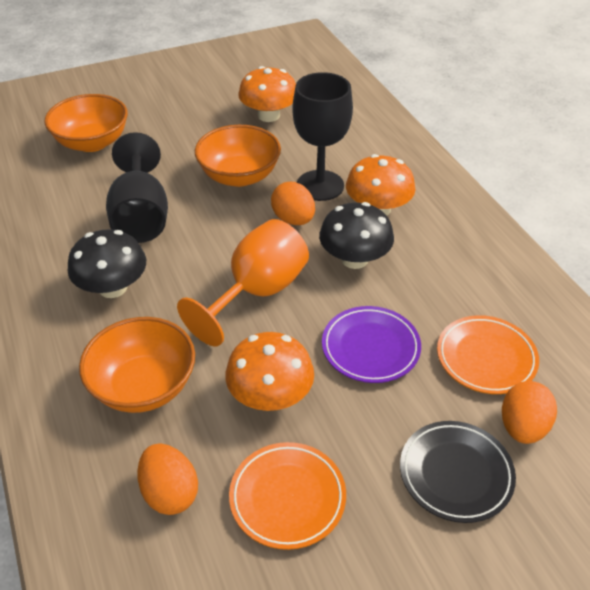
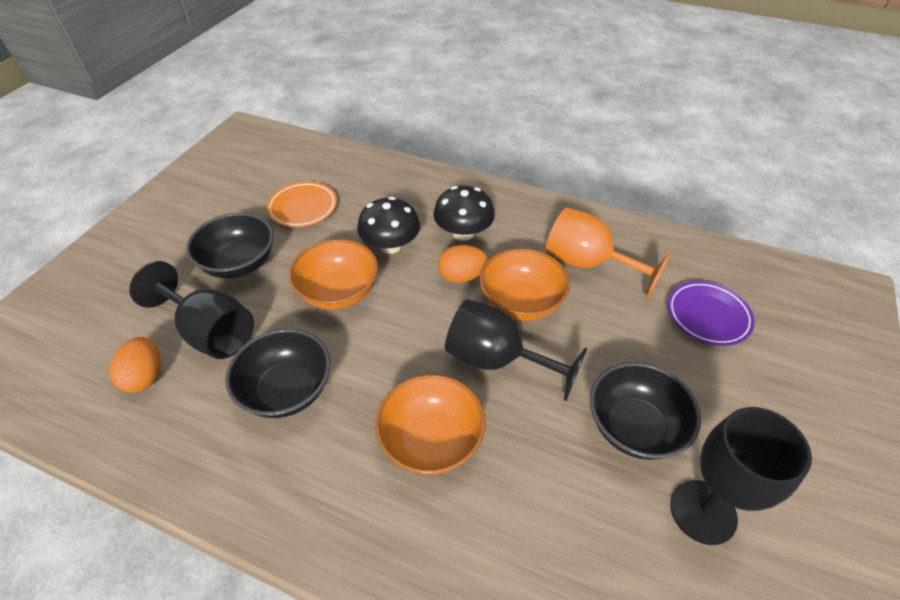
black bowl: none = 0 -> [186,213,274,278] [225,329,331,418] [590,362,701,460] = 3
black goblet: [106,132,168,243] [293,72,353,201] = 2 -> [129,261,254,359] [445,299,587,401] [670,407,812,545] = 3
black plate: [400,421,516,523] = 1 -> none = 0
orange egg: [137,443,198,515] [271,182,315,225] [502,381,557,444] = 3 -> [109,337,161,393] [438,245,488,283] = 2
orange mushroom: [225,332,314,411] [238,66,296,122] [346,154,416,216] = 3 -> none = 0
orange plate: [229,442,346,550] [437,315,539,394] = 2 -> [266,182,337,227] = 1

